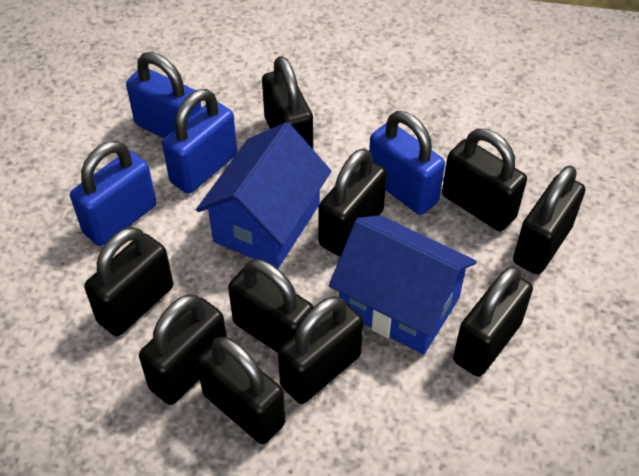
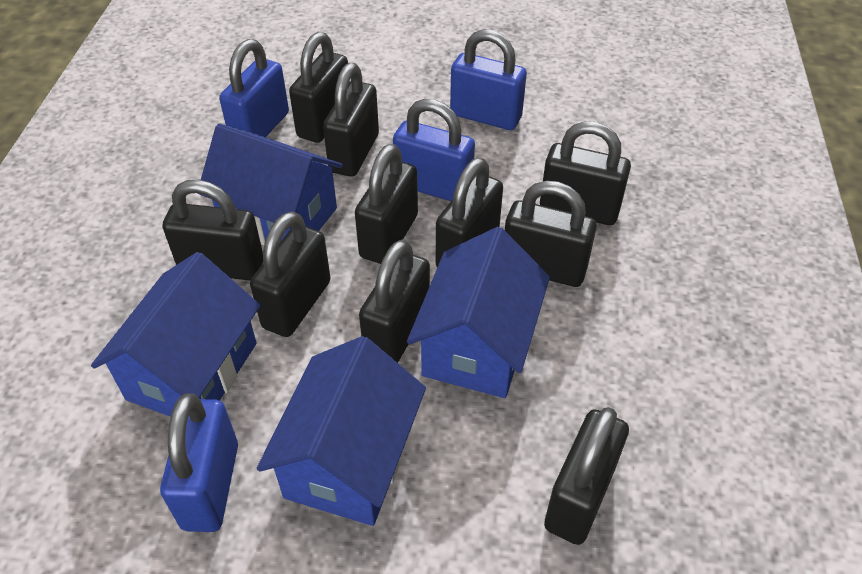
blue house: [196,122,331,269] [329,215,477,355] = 2 -> [91,252,261,417] [198,124,343,245] [257,336,426,526] [407,227,550,398] = 4

